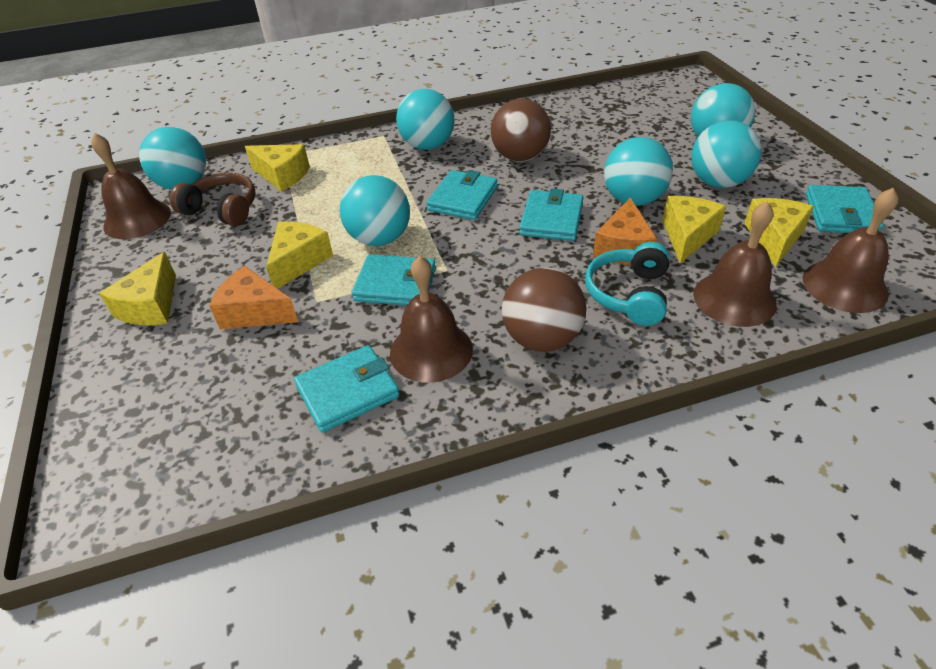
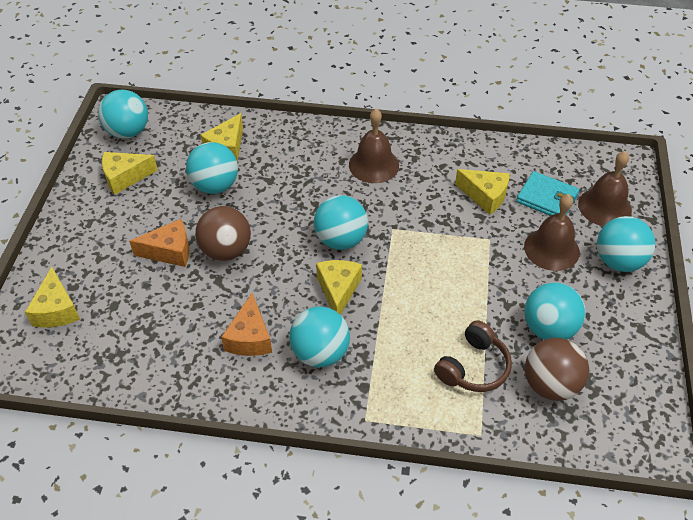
brown bell: [91,133,171,239] [390,255,473,383] [693,201,777,327] [803,188,898,313] = 4 -> [349,109,399,183] [524,194,580,271] [578,151,632,226] = 3
turquoise headphones: [585,242,670,326] = 1 -> none = 0
turquoise wallet: [294,345,400,433] [352,254,436,306] [426,170,498,220] [519,189,584,241] [806,185,884,233] = 5 -> [516,171,579,216] = 1

